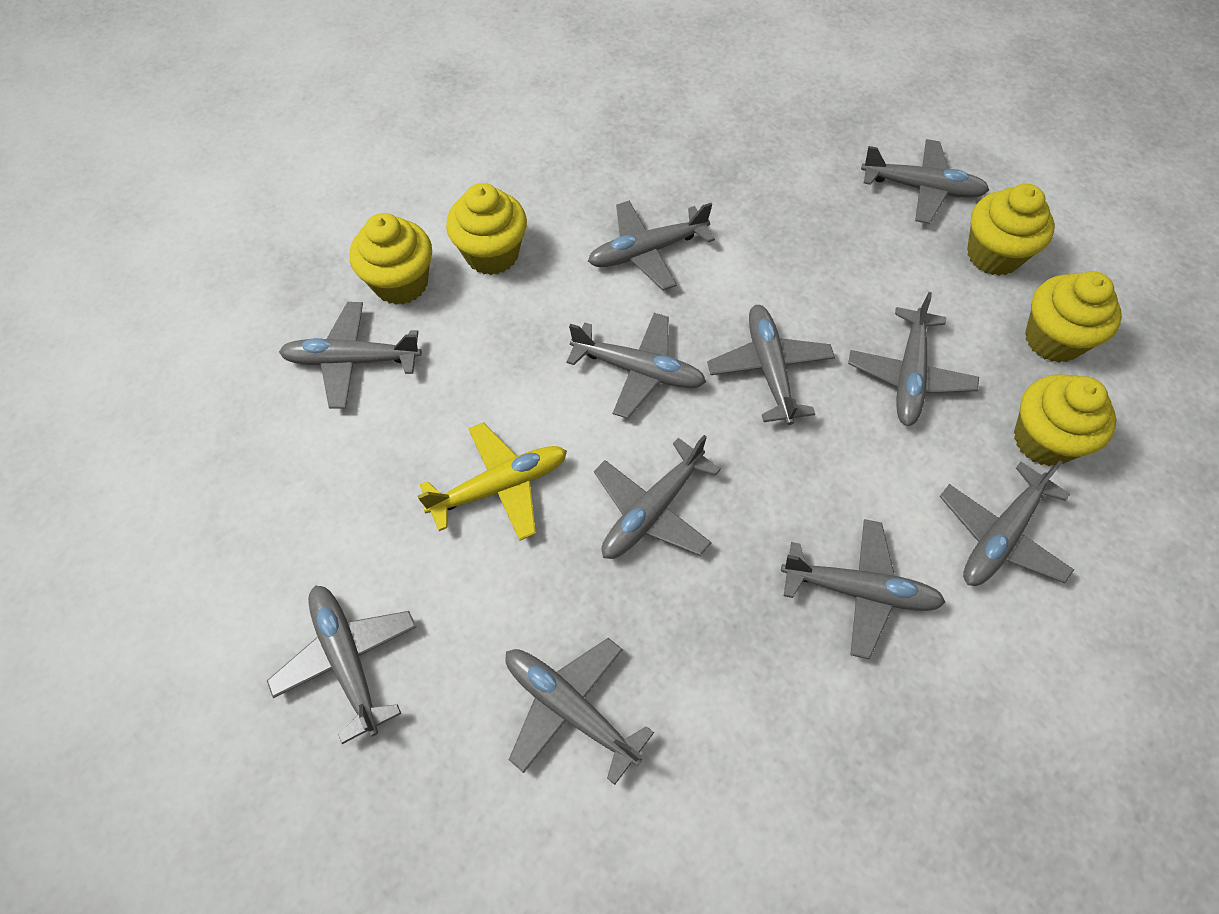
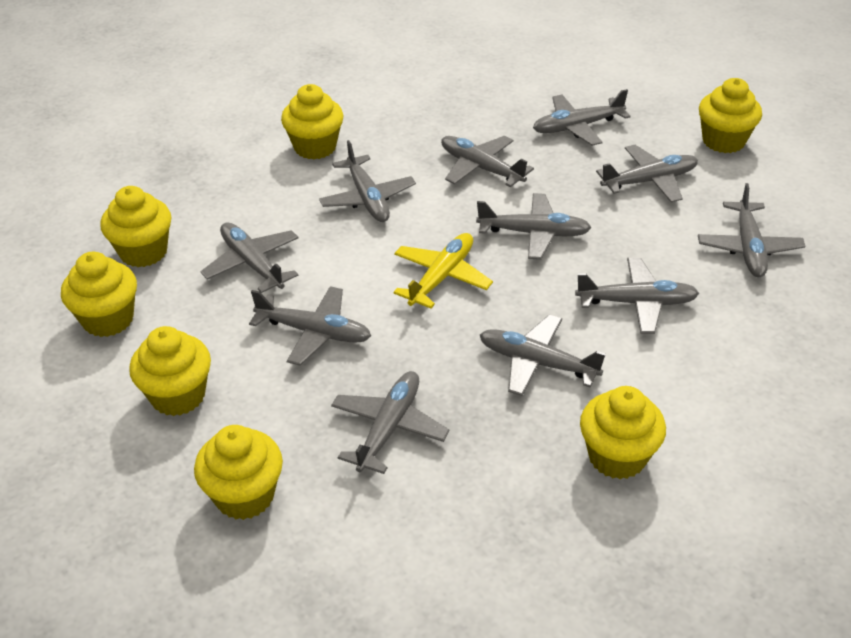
yellow cupcake: [350,213,432,305] [446,183,527,275] [967,184,1055,276] [1014,374,1116,466] [1025,271,1122,363] = 5 -> [61,252,137,337] [100,186,171,267] [129,326,211,416] [194,425,283,520] [281,84,343,159] [580,386,666,479] [699,78,762,153] = 7

